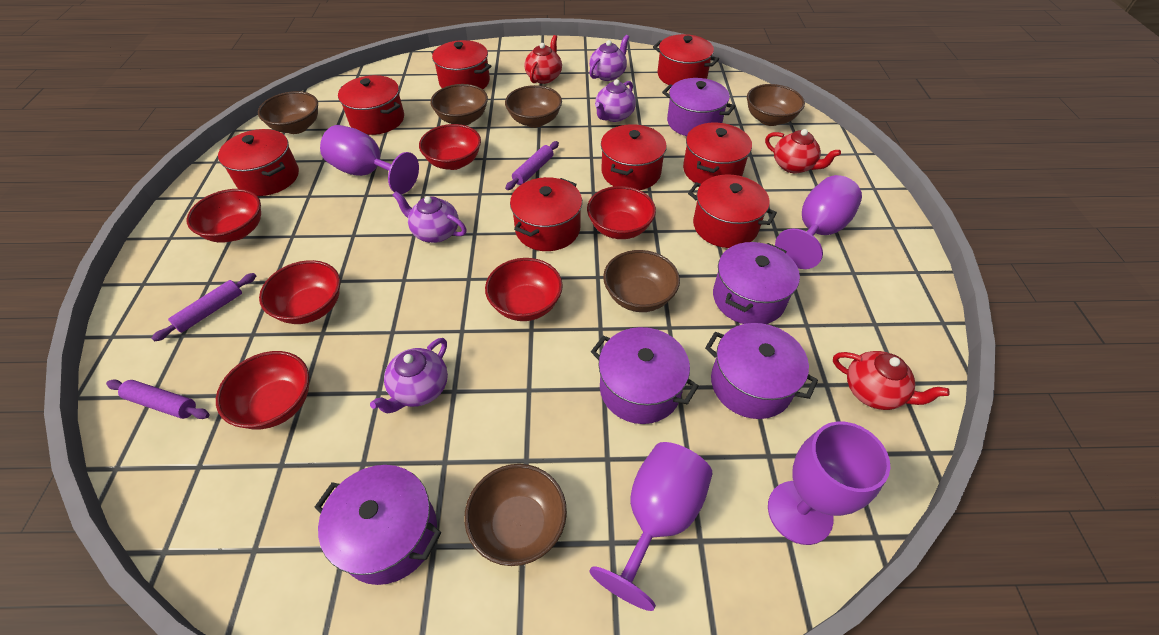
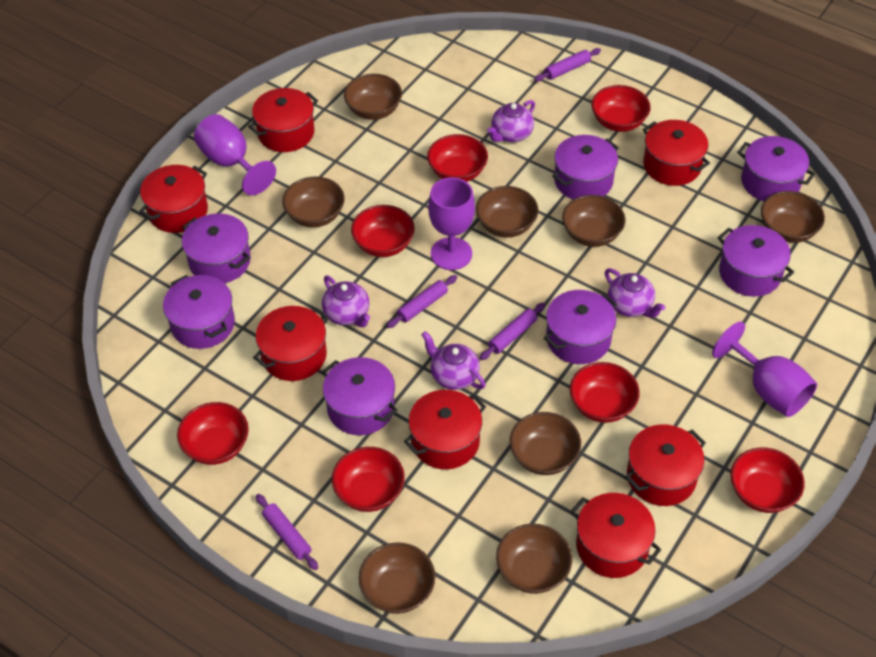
brown bowl: [258,91,318,134] [430,84,488,126] [464,464,567,566] [505,85,562,128] [603,250,680,312] [747,84,805,126] = 6 -> [282,176,345,228] [344,74,402,120] [359,543,435,614] [476,186,538,237] [496,524,572,594] [510,412,581,475] [562,195,626,247] [761,191,825,243] = 8
purple goblet: [320,125,419,194] [590,442,712,611] [768,421,890,545] [775,175,862,269] = 4 -> [194,114,276,195] [428,177,475,270] [712,322,817,417] = 3
purple pot: [315,465,441,585] [591,327,699,424] [662,78,736,136] [705,323,818,419] [713,242,800,324] = 5 -> [163,275,235,349] [182,213,251,283] [322,357,397,435] [544,290,617,364] [552,135,619,200] [718,225,794,297] [737,136,815,201] = 7
purple rolling pin: [106,379,210,419] [151,273,256,342] [505,141,559,190] = 3 -> [256,494,318,570] [387,275,457,328] [480,303,545,360] [534,48,601,82] = 4
red bowl: [187,189,261,243] [216,351,309,429] [259,260,340,324] [419,124,481,170] [485,258,563,321] [587,186,656,239] = 6 -> [177,402,249,465] [332,447,405,512] [351,205,415,257] [427,134,488,182] [570,362,640,423] [592,85,651,132] [731,447,805,513] = 7
red pot: [218,129,299,196] [338,75,404,135] [431,40,491,89] [510,177,582,251] [601,124,667,190] [653,34,719,85] [683,123,752,184] [688,174,777,248] = 8 -> [139,165,208,233] [248,88,318,152] [253,306,329,381] [404,390,486,469] [571,493,661,578] [625,424,706,506] [643,120,710,186] = 7
red teapot: [524,35,562,84] [765,129,841,174] [833,351,950,410] = 3 -> none = 0

